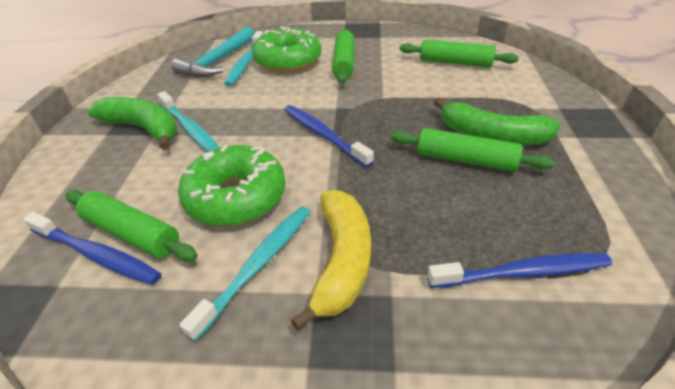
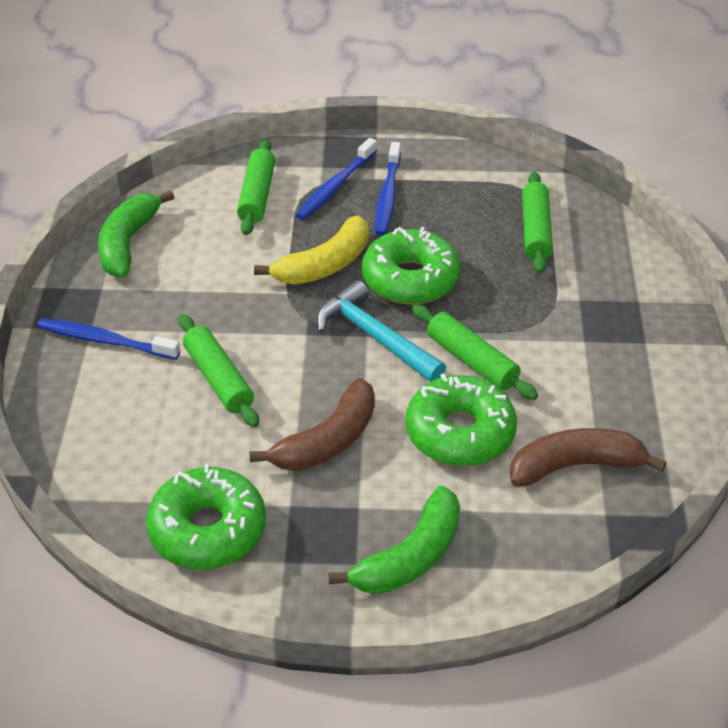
brown banana: none = 0 -> [250,378,375,471] [510,428,667,487] = 2
green donut: [178,145,286,226] [252,26,321,73] = 2 -> [146,464,266,569] [362,227,461,305] [406,373,517,466] = 3
turquoise toothbrush: [157,91,219,152] [179,206,310,342] [224,31,263,87] = 3 -> none = 0

